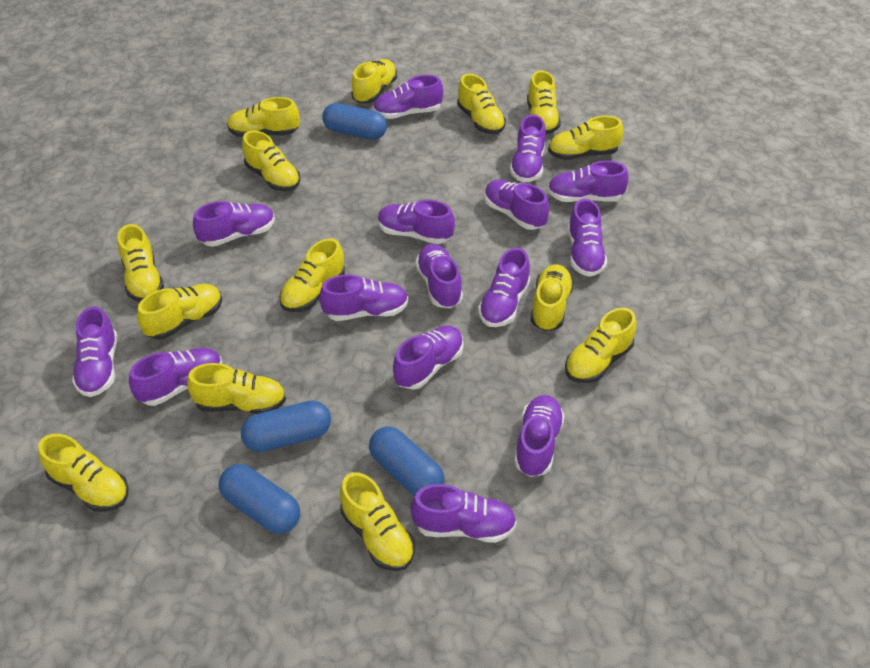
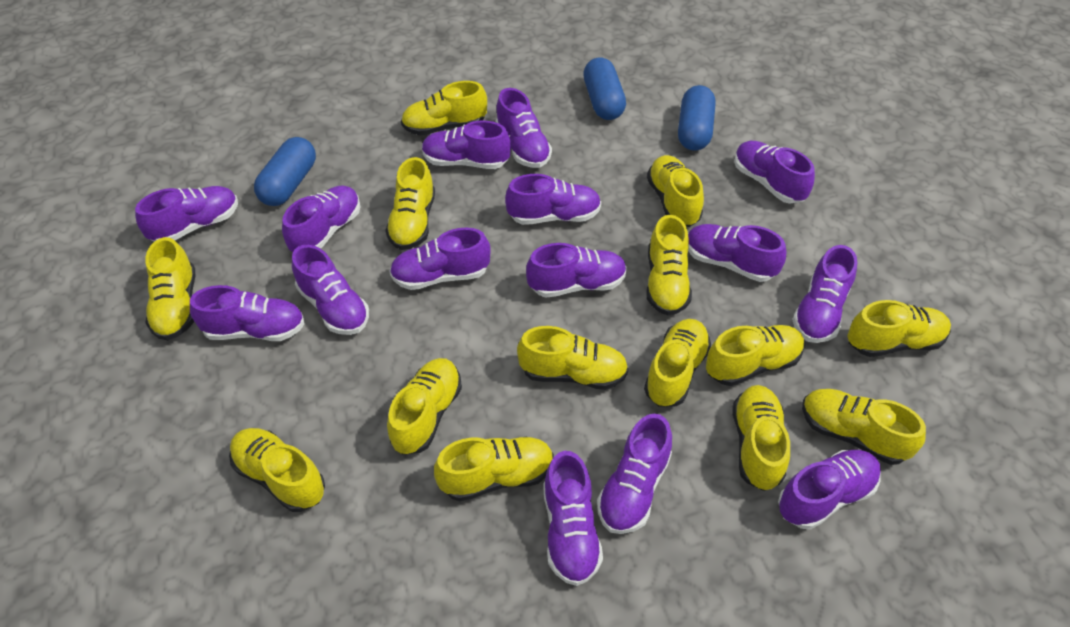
blue capsule: [219,464,300,534] [241,401,331,452] [322,103,387,140] [369,427,444,496] = 4 -> [254,137,316,206] [583,57,626,120] [678,85,716,150] = 3

